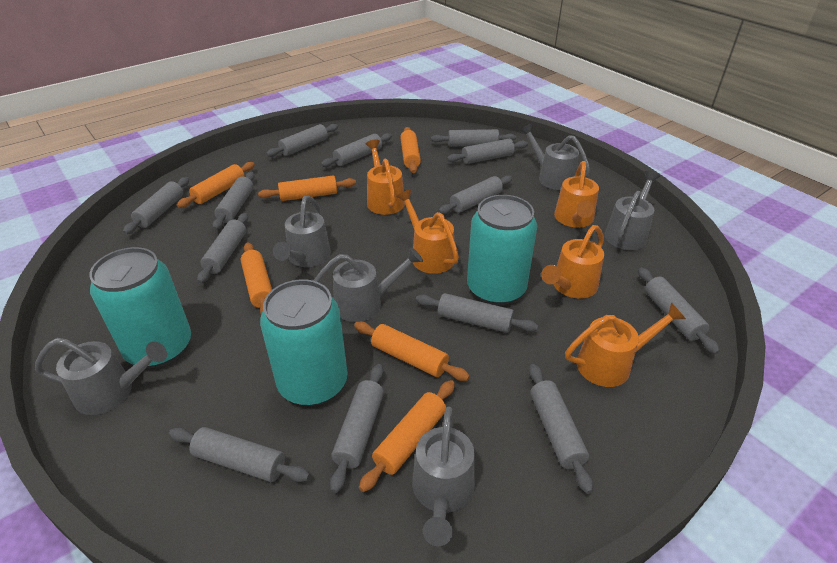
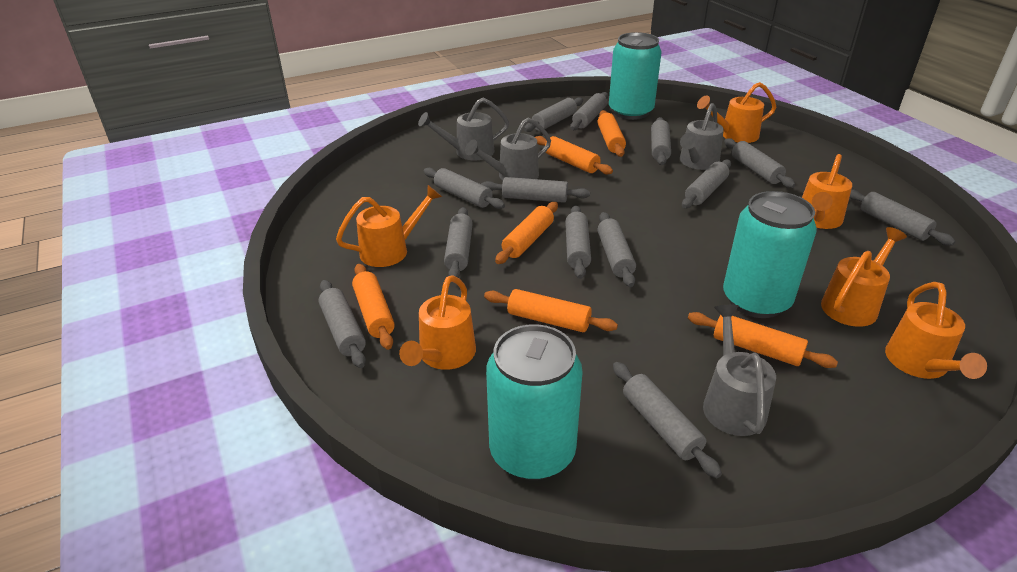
grey watering can: [35,338,167,415] [273,196,331,267] [313,247,423,322] [412,407,475,546] [520,123,590,190] [605,171,660,250] = 6 -> [418,98,509,160] [465,118,551,180] [680,103,724,170] [703,305,776,436] = 4
orange watering can: [366,140,405,215] [396,190,459,274] [541,225,604,299] [554,161,599,228] [565,303,686,387] = 5 -> [336,185,442,267] [399,275,476,370] [697,82,776,143] [802,154,852,229] [821,227,907,327] [885,282,987,379] = 6

